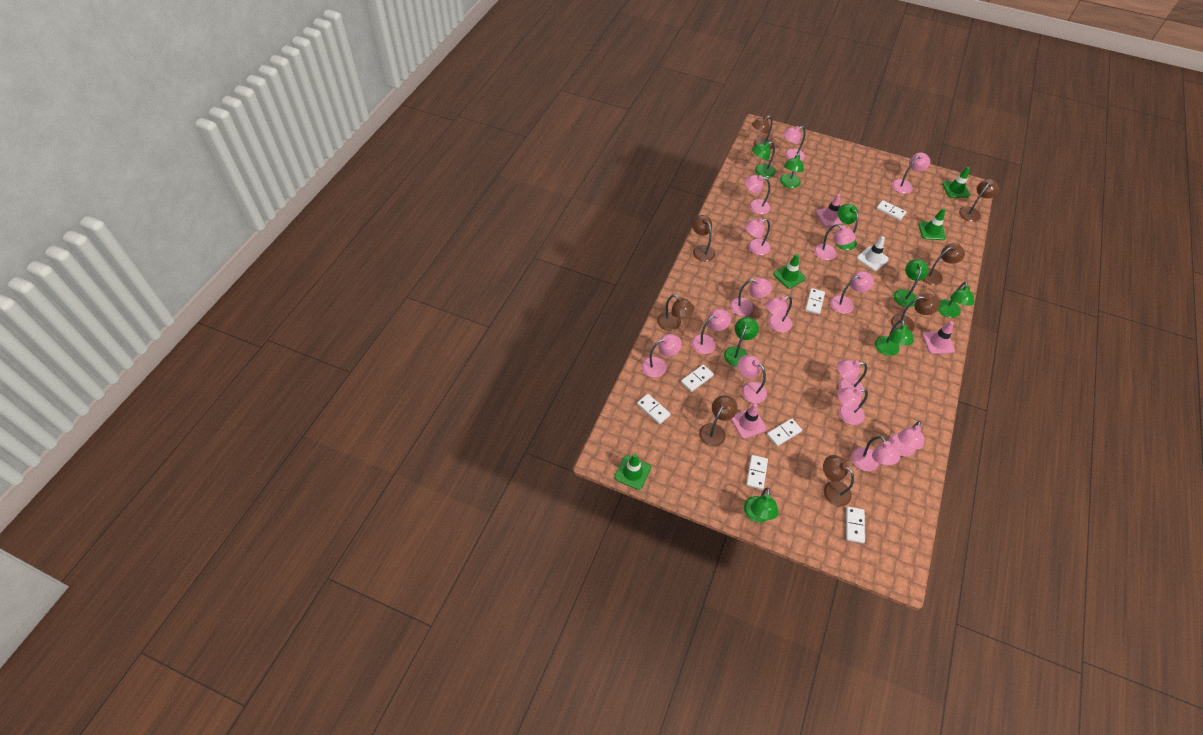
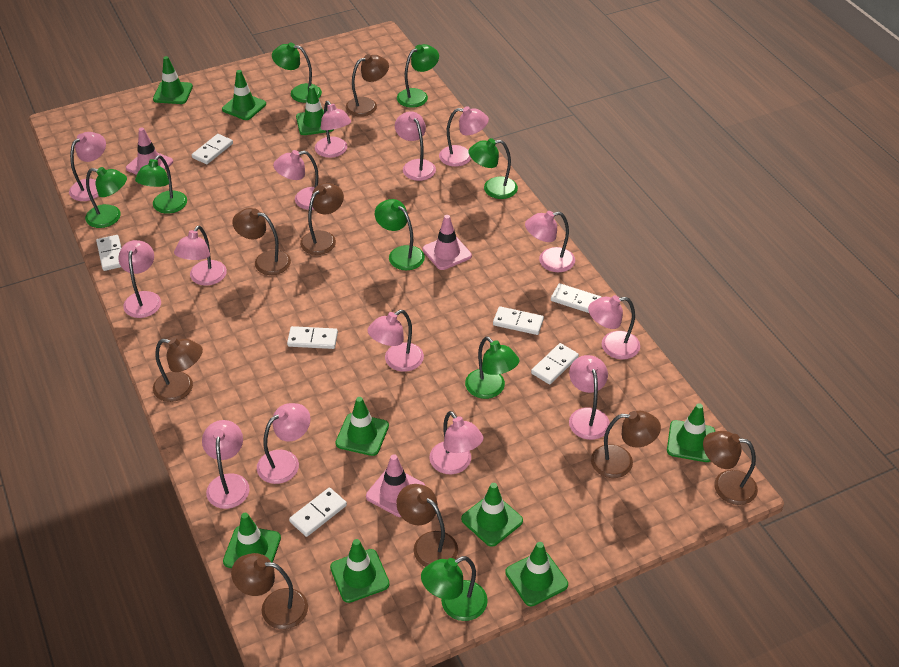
green traffic cone: [614,454,651,490] [773,254,806,289] [918,208,946,240] [942,167,970,198] = 4 -> [153,56,193,104] [222,70,266,120] [223,513,281,568] [296,86,334,135] [330,539,390,603] [335,397,389,456] [461,483,523,547] [505,542,568,606] [667,403,715,462] = 9
pink lamp: [642,334,682,377] [691,309,731,354] [730,278,772,316] [738,355,767,403] [745,175,770,215] [745,218,771,255] [765,296,792,332] [783,126,806,161] [814,224,856,260] [830,271,874,314] [837,359,867,396] [837,387,868,425] [852,436,900,471] [889,421,924,457] [892,152,930,194] = 15 -> [69,132,106,201] [118,240,161,318] [174,225,227,286] [202,420,250,509] [257,403,311,484] [273,150,318,210] [315,101,351,158] [367,310,424,372] [395,111,436,181] [429,411,483,474] [439,106,489,167] [525,211,575,272] [569,355,610,440] [588,295,640,359] = 14
white traffic cone: [857,236,889,271] = 1 -> none = 0

